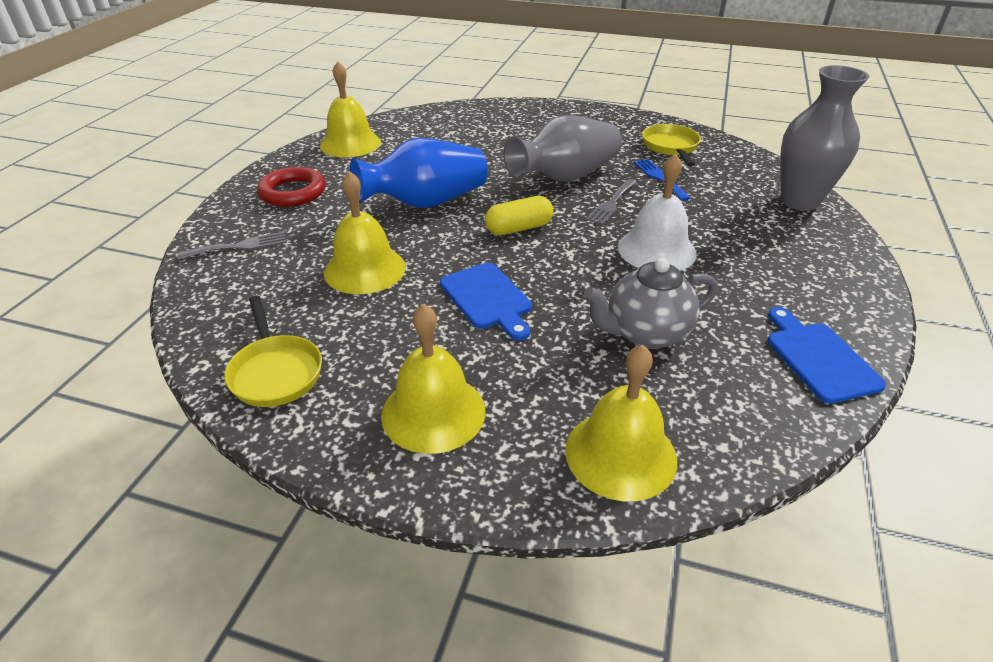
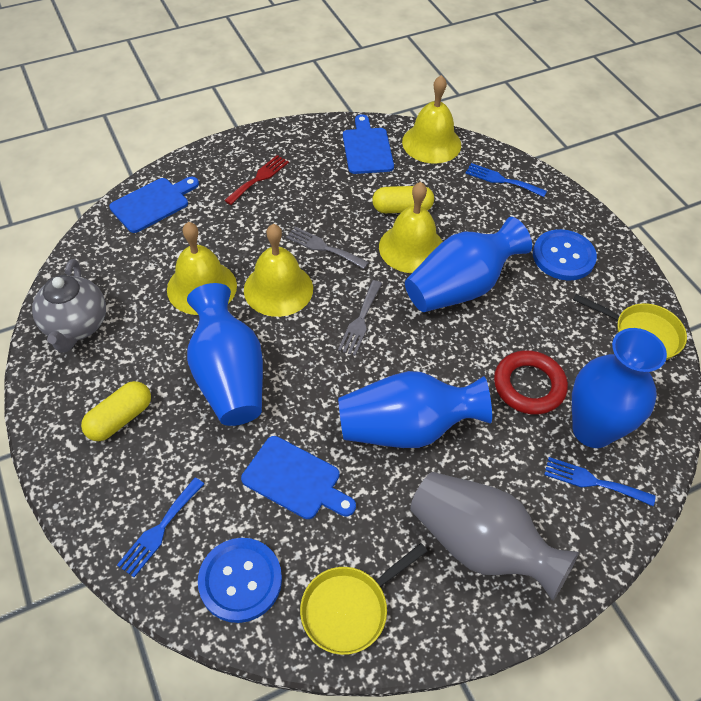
blue button: none = 0 -> [198,538,282,623] [533,229,597,281] = 2
blue cutting board: [440,263,532,340] [767,307,886,404] = 2 -> [109,177,199,233] [241,436,356,519] [343,114,394,174] = 3
blue fork: [633,159,690,201] = 1 -> [117,477,204,577] [465,163,547,197] [544,457,655,506] = 3
blue vase: [350,138,487,208] = 1 -> [187,283,263,426] [338,371,492,448] [405,217,532,312] [572,328,667,448] = 4
grey vase: [503,115,622,182] [780,65,869,211] = 2 -> [410,472,579,601] = 1
red fork: none = 0 -> [224,155,289,205] = 1
white bell: [618,153,697,271] = 1 -> none = 0
yellow capsule: [485,196,553,235] = 1 -> [81,381,151,441] [372,186,434,213] = 2

